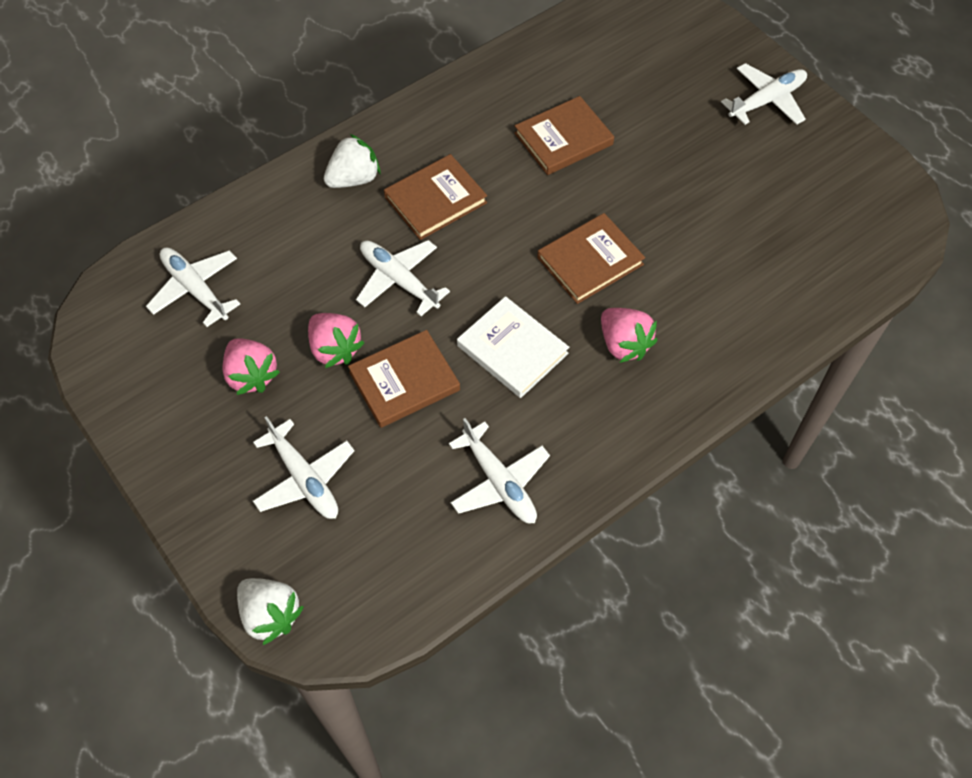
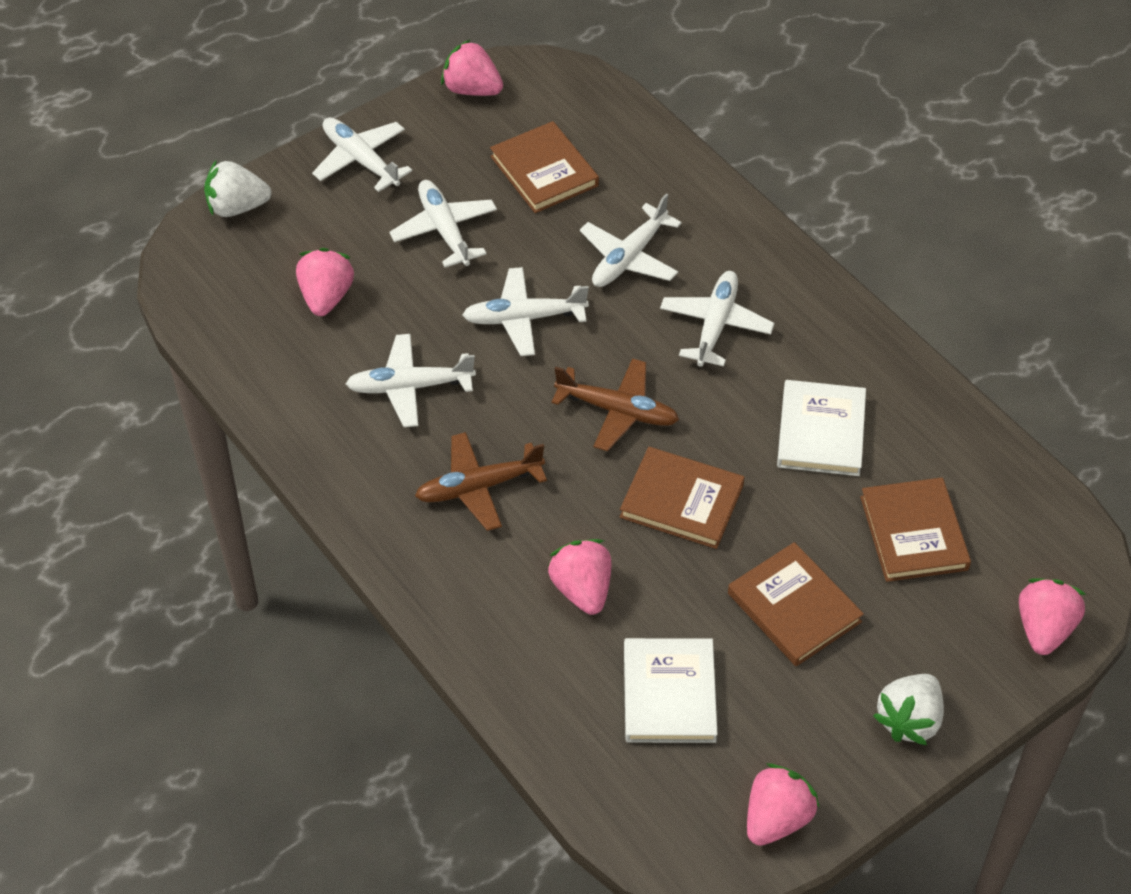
brown plane: none = 0 -> [415,432,547,531] [551,358,679,451] = 2
pink strawberry: [223,338,280,395] [308,313,365,368] [601,308,657,363] = 3 -> [296,248,354,316] [441,39,503,96] [547,539,612,615] [747,763,819,846] [1019,578,1086,655] = 5
white book: [457,296,569,398] = 1 -> [624,638,717,743] [777,380,866,476] = 2
white plane: [146,247,240,327] [253,416,354,519] [356,240,450,316] [449,418,550,523] [721,63,807,125] = 5 -> [312,118,412,192] [346,334,476,427] [389,180,497,268] [462,267,589,356] [580,194,682,287] [660,271,774,367] = 6

